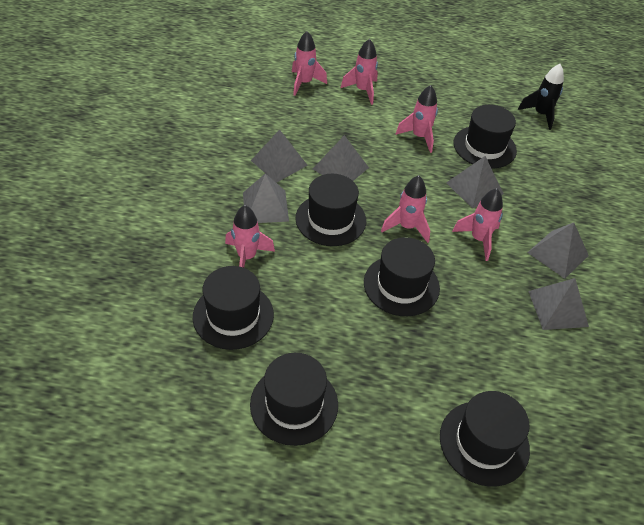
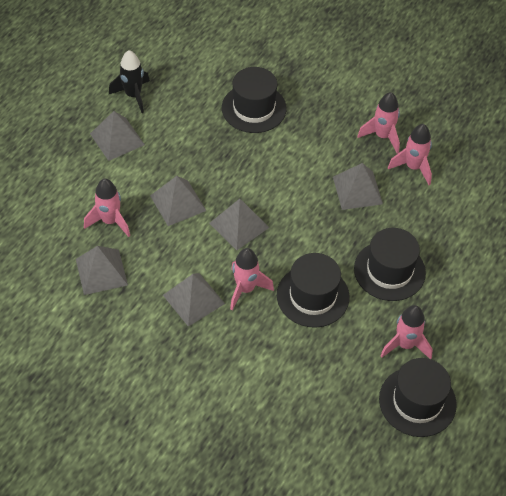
black hat: [193,266,274,350] [250,353,338,446] [295,174,366,246] [364,237,440,316] [440,391,530,486] [453,105,517,168] = 6 -> [222,67,287,133] [277,253,349,328] [354,228,426,301] [379,358,457,437] = 4
pink rocket: [225,205,275,268] [292,31,327,96] [341,39,378,105] [381,175,430,243] [395,85,438,153] [452,188,503,261] = 6 -> [84,179,130,237] [230,248,274,310] [357,92,400,154] [380,305,433,359] [388,124,432,185] = 5

